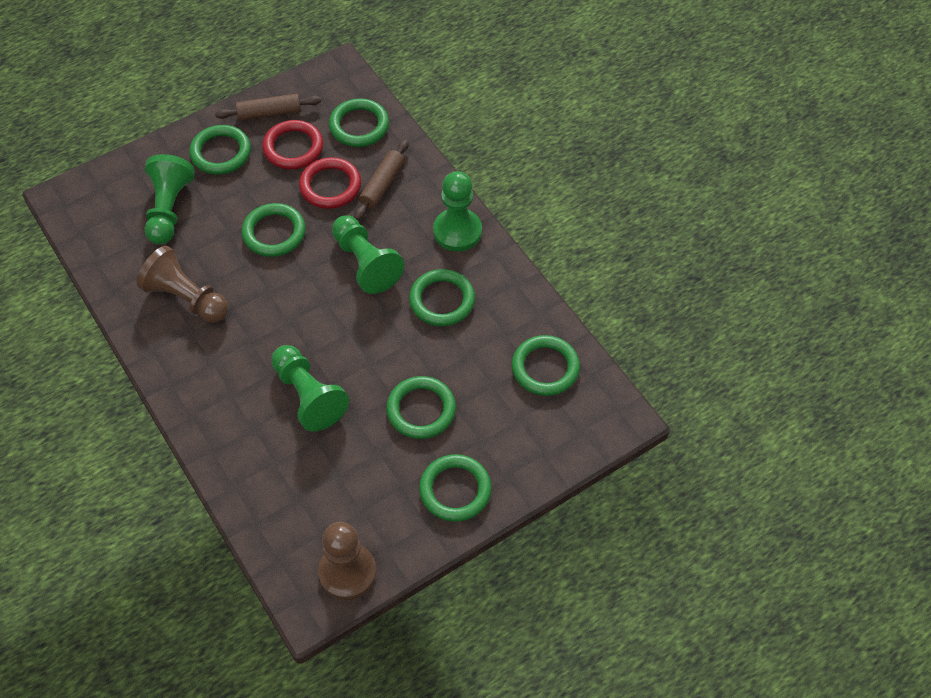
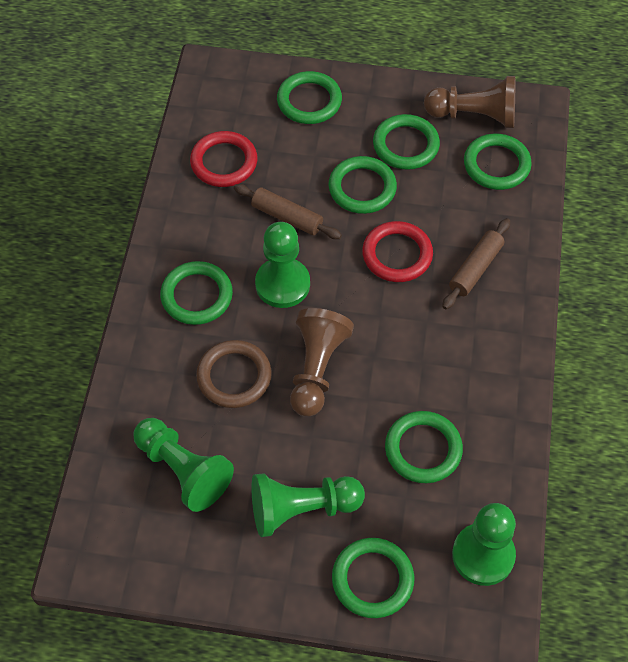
brown ring: none = 0 -> [196,340,272,408] = 1

